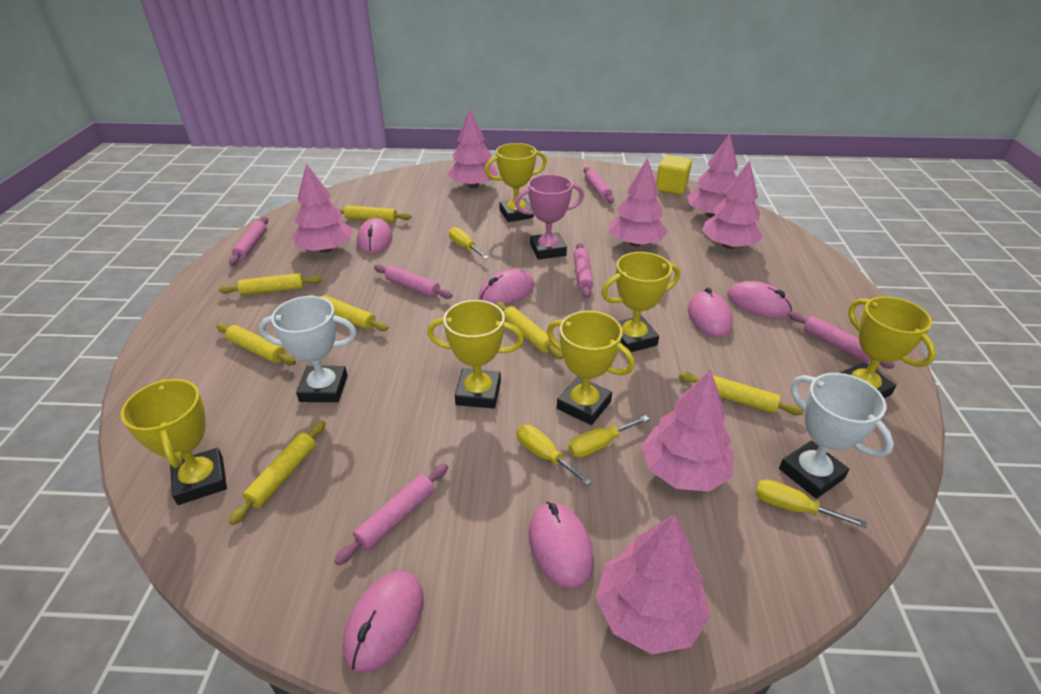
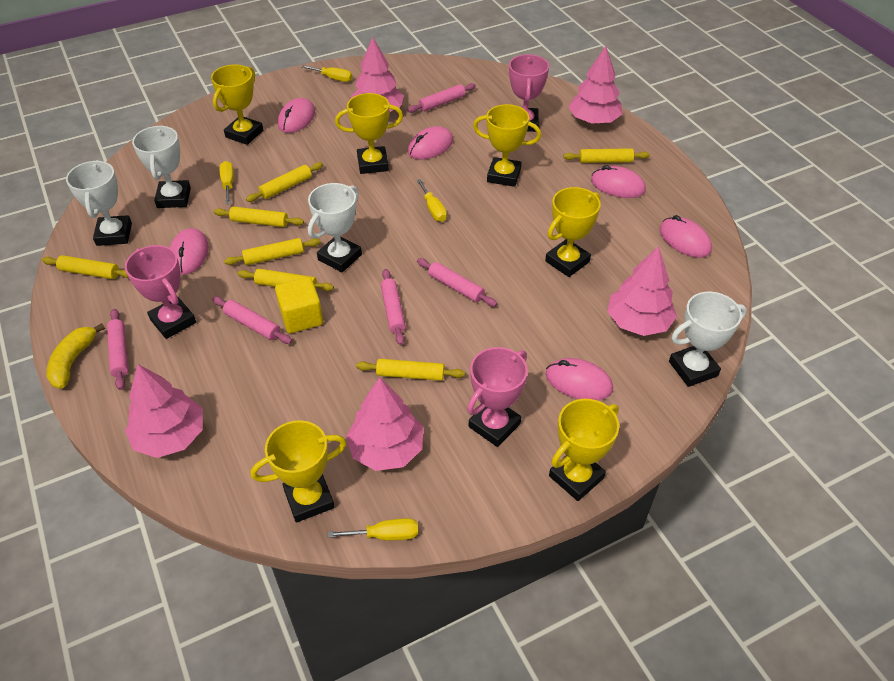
pink rolling pin: [229,217,268,266] [334,464,448,565] [374,265,452,299] [574,243,593,298] [584,167,614,203] [788,312,895,369] = 6 -> [107,309,128,390] [212,297,292,344] [381,269,406,345] [408,83,476,113] [417,258,497,307] = 5
pink tree: [292,164,353,253] [447,108,498,188] [596,514,710,654] [609,158,668,247] [642,369,734,492] [687,134,738,218] [702,160,763,249] = 7 -> [125,364,203,458] [346,377,423,471] [351,37,404,112] [568,46,622,124] [607,246,677,336] = 5
pink trophy: [515,174,584,260] = 1 -> [125,245,196,339] [467,347,528,447] [509,54,549,132] = 3
white trophy: [259,296,357,402] [779,373,894,499] = 2 -> [66,160,132,246] [132,125,191,208] [308,183,362,272] [669,292,747,387] = 4
yellow banana: none = 0 -> [46,323,105,389] = 1

